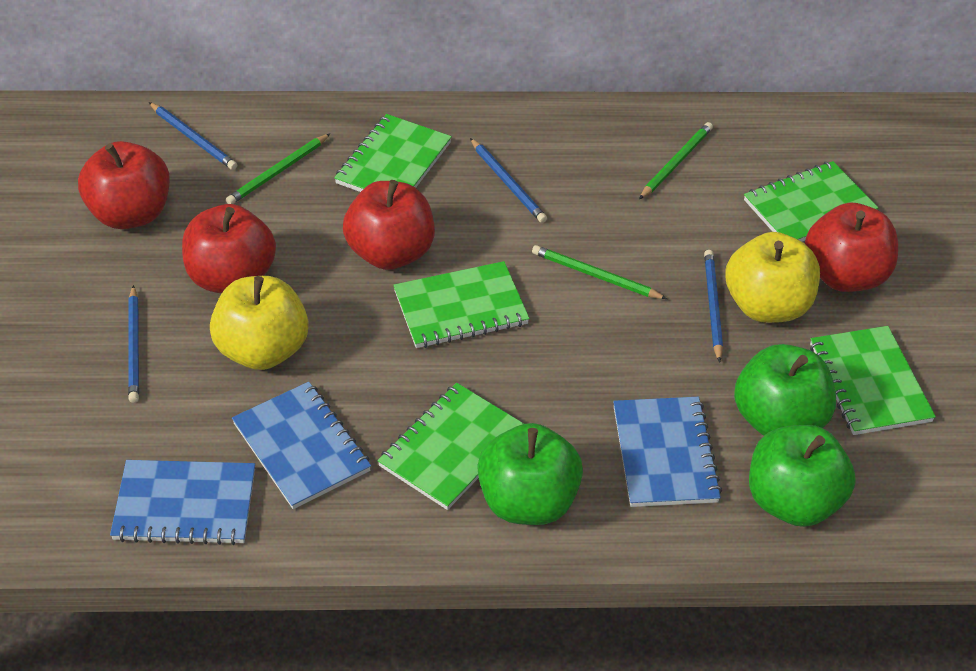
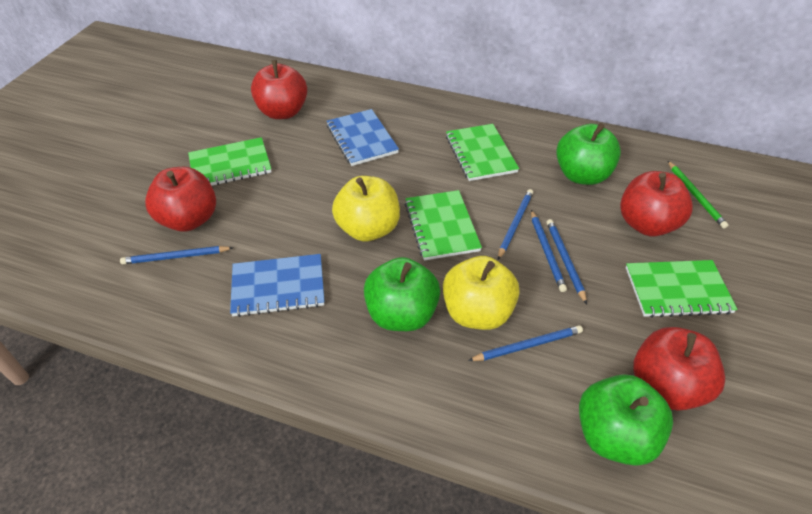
blue notebook: [110,460,255,545] [232,382,371,509] [613,397,722,507] = 3 -> [230,254,325,317] [327,109,399,166] = 2
blue pencil: [128,285,139,403] [149,102,237,170] [470,138,547,223] [704,250,723,363] = 4 -> [120,246,233,264] [468,325,583,361] [498,189,533,260] [531,210,567,292] [546,219,587,304] = 5
green notebook: [334,114,452,192] [377,383,524,510] [393,261,530,348] [744,161,879,242] [810,326,936,435] = 5 -> [188,137,272,186] [405,190,482,260] [446,124,519,181] [626,260,737,318] = 4
green pencil: [226,134,330,204] [532,245,667,299] [639,122,713,199] = 3 -> [668,161,728,229] = 1

